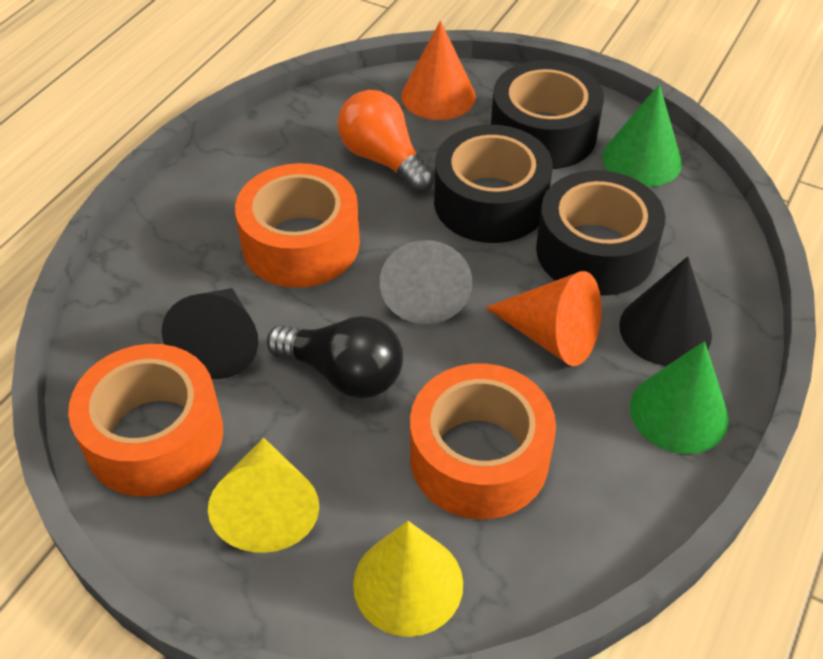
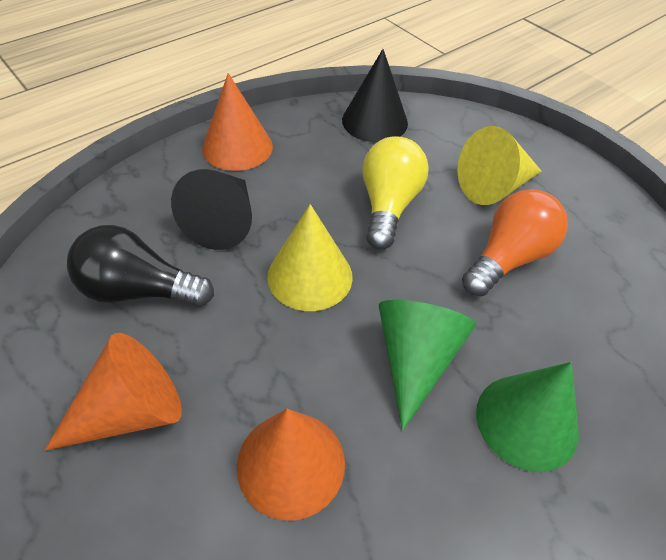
black tape: [434,125,553,243] [491,60,604,169] [536,170,665,296] = 3 -> none = 0
grey cone: [380,240,472,324] = 1 -> none = 0
orange cone: [401,21,476,120] [486,271,601,366] = 2 -> [45,333,182,451] [202,73,273,171] [237,409,345,521] = 3
orange tape: [68,344,223,497] [235,163,360,288] [410,363,556,519] = 3 -> none = 0
yellow light bulb: none = 0 -> [362,136,429,250] = 1

